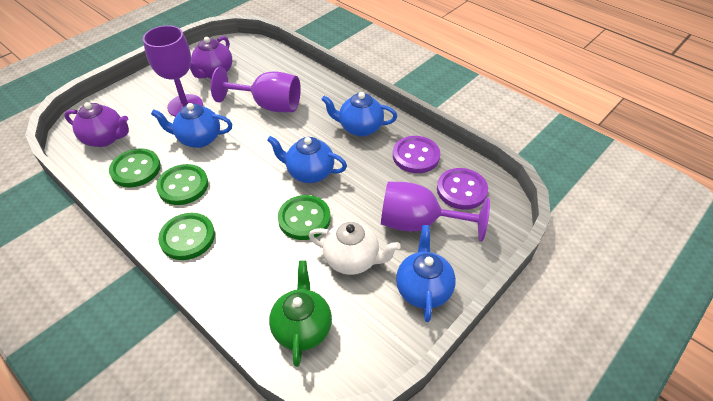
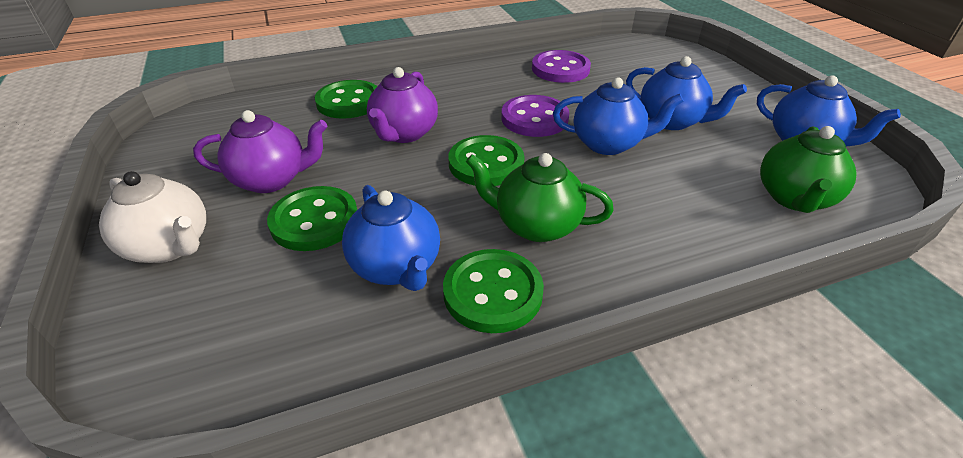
green teapot: [269,260,332,367] = 1 -> [466,153,614,242] [760,126,857,213] = 2
purple goblet: [143,25,203,117] [211,67,301,112] [381,182,490,242] = 3 -> none = 0

